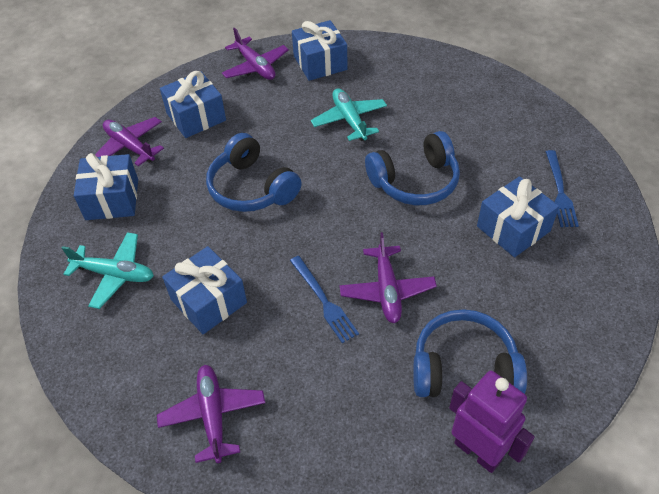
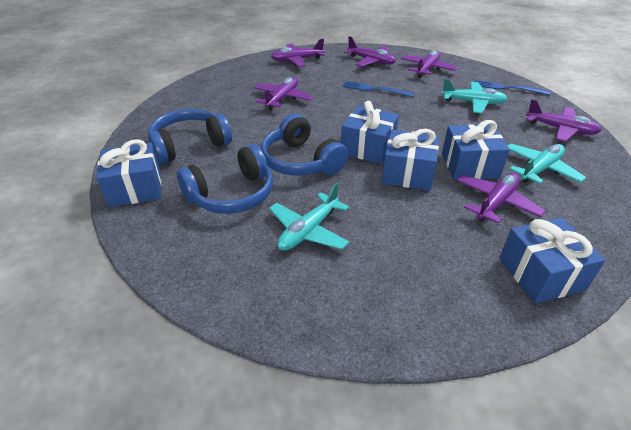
purple plane: [95,117,164,166] [157,365,265,463] [222,27,289,80] [340,232,437,323] = 4 -> [253,77,313,110] [271,39,325,67] [344,36,396,67] [401,50,458,78] [457,173,545,224] [526,99,602,142] = 6
purple robot: [449,371,535,473] = 1 -> none = 0
turquoise plane: [62,232,154,309] [311,88,387,141] = 2 -> [269,183,349,251] [441,79,507,113] [508,144,586,184] = 3

